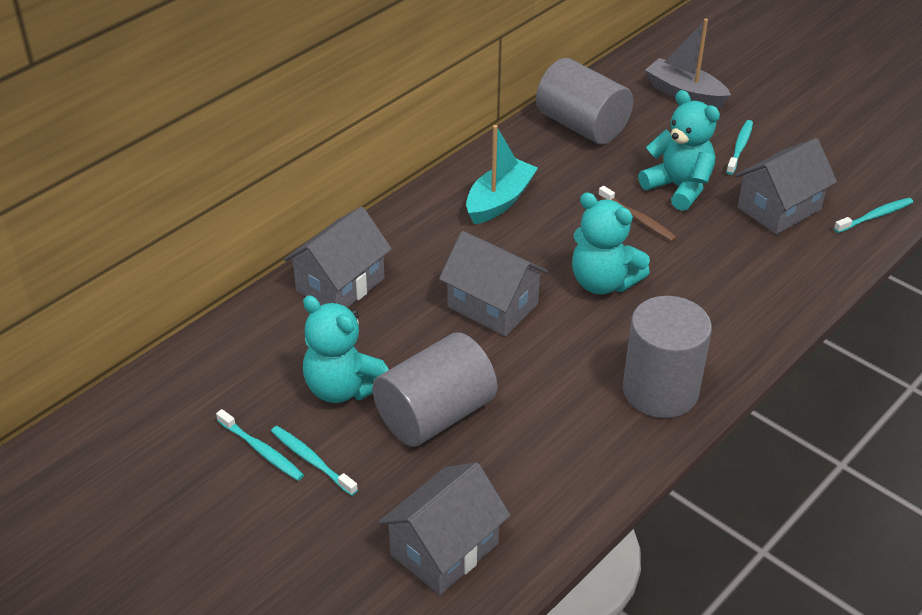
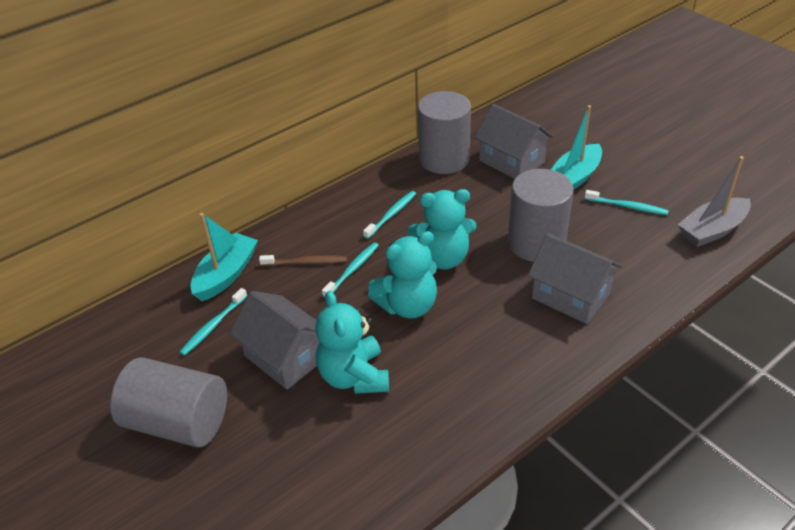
grey house: [284,206,392,308] [378,462,511,595] [439,231,548,336] [735,138,837,235] = 4 -> [230,291,320,390] [474,104,554,179] [528,233,622,324] = 3
turquoise boat: [466,125,538,224] = 1 -> [190,213,258,301] [551,105,602,190] = 2

